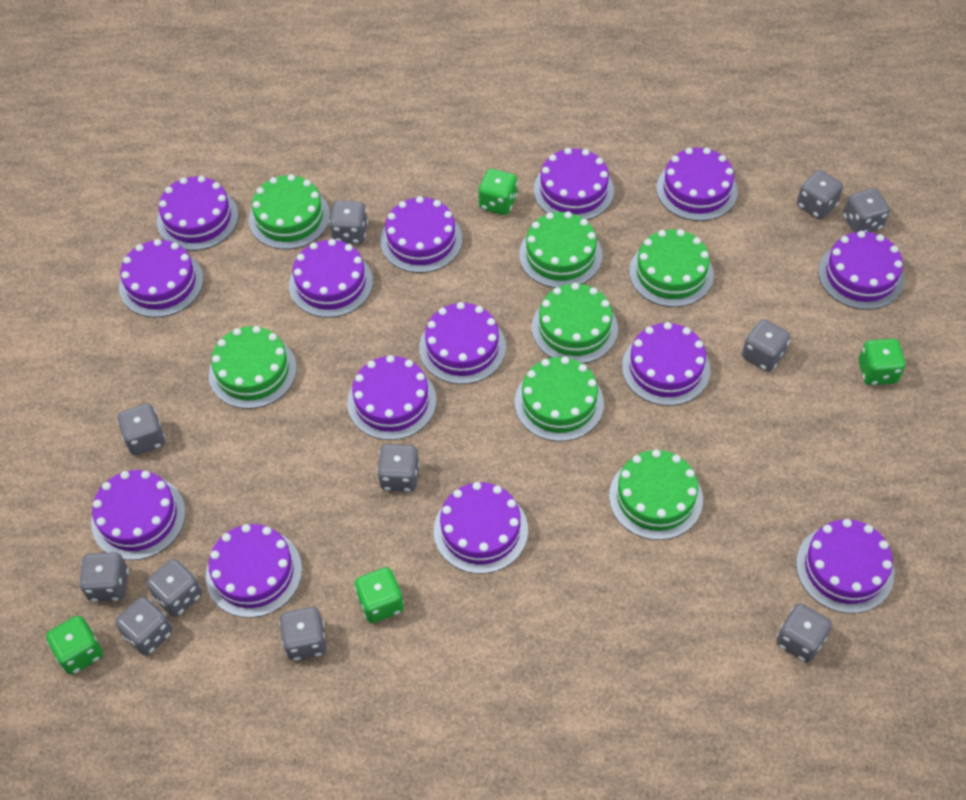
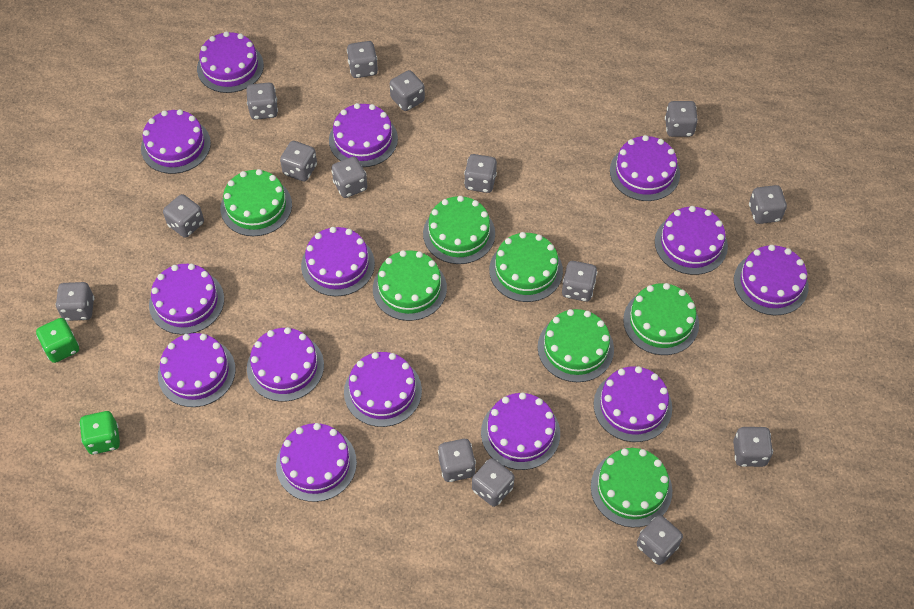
green dice: [46,616,103,674] [354,567,404,623] [478,169,518,215] [859,339,906,385] = 4 -> [36,318,79,363] [79,411,120,454] = 2
grey dice: [79,552,129,602] [115,597,173,656] [117,403,165,455] [146,559,202,617] [279,607,327,660] [329,200,368,244] [377,444,420,492] [742,319,790,372] [776,603,832,663] [797,170,843,219] [843,188,890,233] = 11 -> [56,282,94,321] [163,194,204,238] [247,83,278,120] [280,141,317,181] [331,157,367,198] [347,41,378,78] [390,70,425,111] [438,439,476,482] [464,154,497,193] [472,458,514,507] [562,261,597,302] [637,515,683,565] [665,101,698,137] [733,427,773,467] [749,185,787,224] = 15

